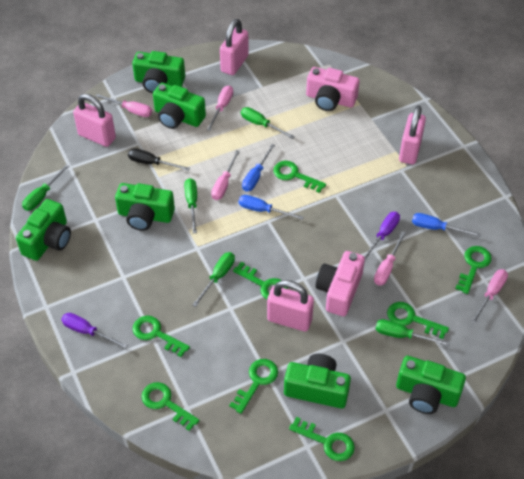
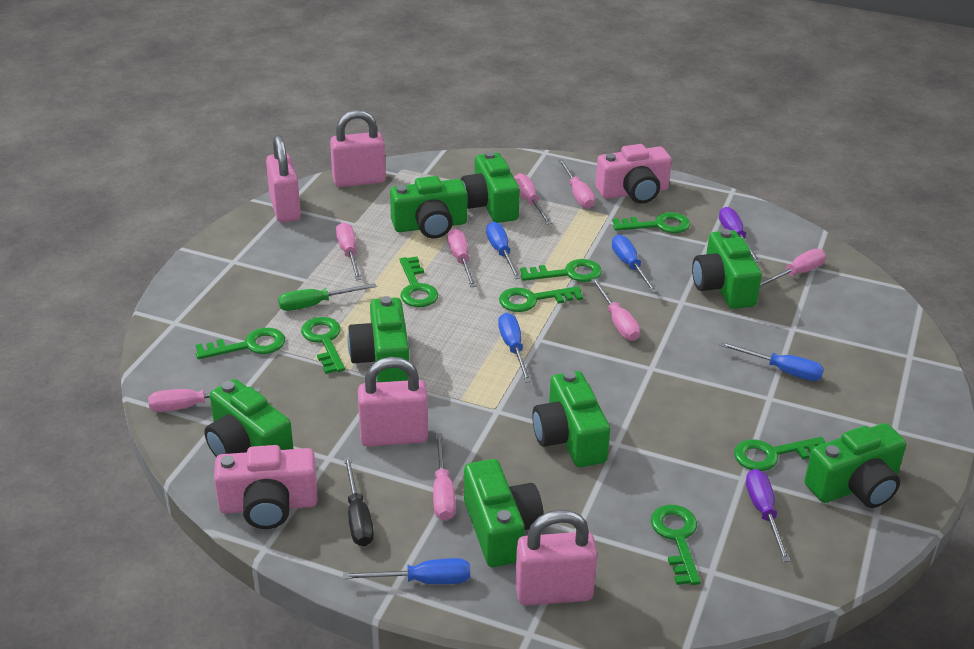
blue screwdriver: [239,195,304,220] [242,144,275,192] [412,213,481,237] = 3 -> [343,558,470,584] [486,222,521,279] [498,313,532,383] [612,235,658,293] [719,342,824,381] = 5
green camera: [16,199,71,261] [115,183,175,231] [132,51,185,93] [153,83,206,129] [284,354,351,409] [396,356,466,414] = 6 -> [204,379,293,457] [347,296,409,382] [390,176,467,238] [461,151,520,223] [464,459,543,567] [532,371,610,467] [692,229,762,309] [804,423,906,508] = 8
green screwdriver: [22,164,69,211] [184,178,197,233] [193,252,235,307] [241,107,295,139] [376,319,450,346] = 5 -> [278,283,377,311] = 1
pink screwdriver: [96,94,152,117] [207,85,233,131] [211,150,240,200] [374,231,406,286] [471,269,508,324] = 5 -> [148,387,261,412] [336,222,362,280] [433,433,456,521] [447,228,476,287] [514,173,552,225] [558,159,595,208] [591,278,640,341] [760,249,826,287] = 8

